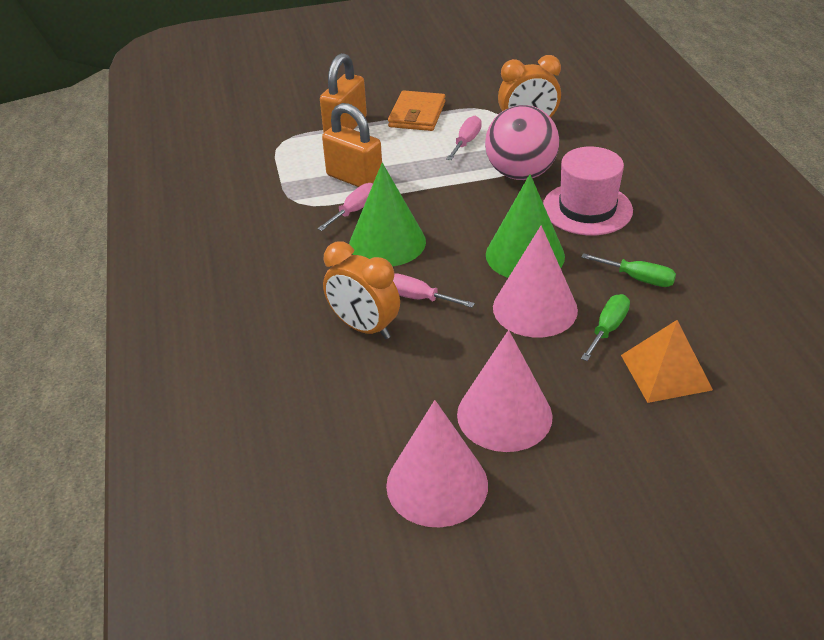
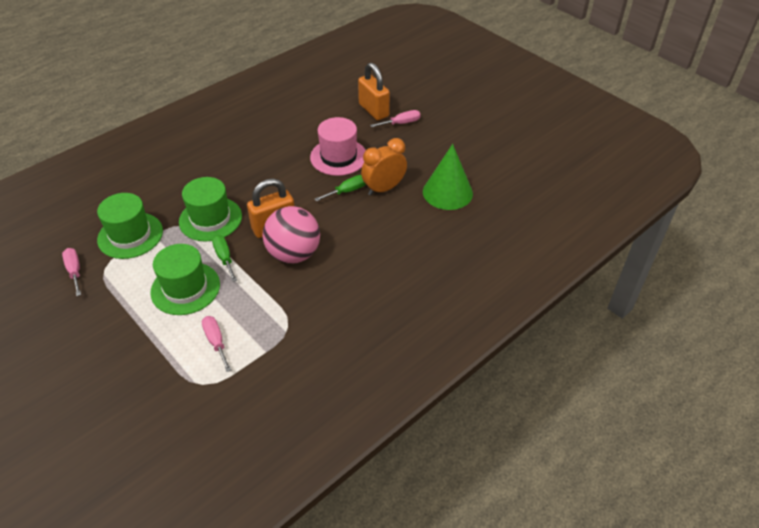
green cone: [349,162,426,266] [486,174,565,278] = 2 -> [423,144,473,210] = 1
green hat: none = 0 -> [97,193,163,259] [150,244,220,315] [179,177,242,242] = 3
orange clock: [323,241,400,339] [498,55,561,118] = 2 -> [361,138,407,196] = 1
orange pyramid: [621,320,713,403] = 1 -> none = 0
orange wallet: [388,90,445,131] = 1 -> none = 0
pink cone: [386,400,488,527] [457,330,552,452] [493,225,578,338] = 3 -> none = 0

